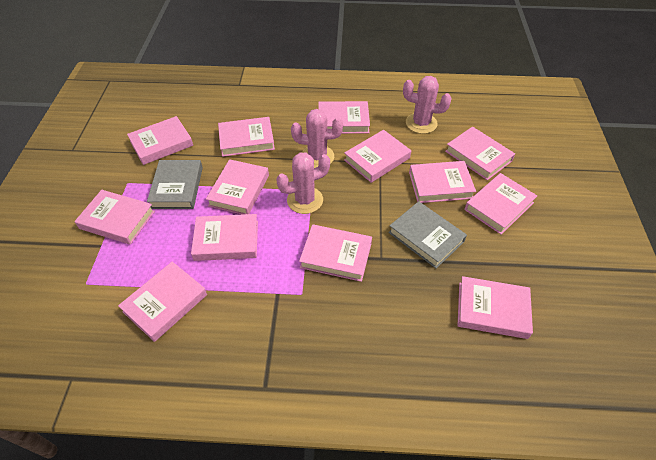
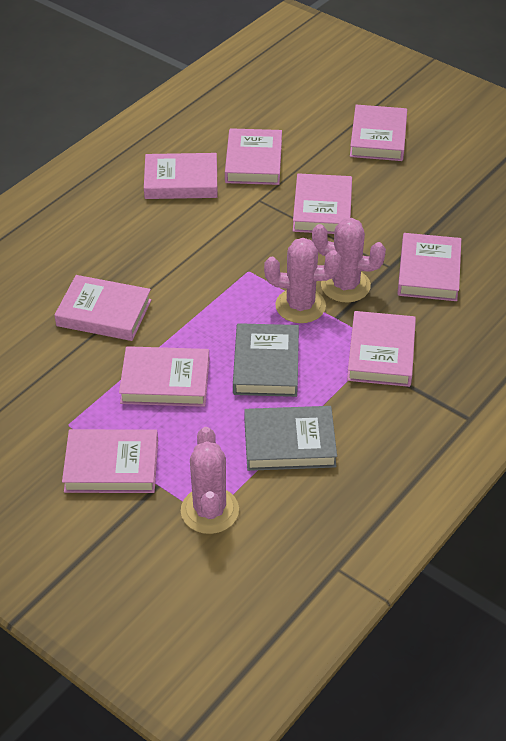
pink book: [74,190,155,245] [118,262,207,342] [127,116,193,165] [191,214,258,261] [206,159,269,215] [218,117,275,157] [299,224,372,282] [318,101,370,134] [344,130,411,183] [409,161,476,203] [445,127,515,180] [457,276,533,339] [464,173,537,235] = 13 -> [55,275,151,341] [62,429,158,493] [119,346,209,407] [144,153,218,199] [225,128,282,185] [293,173,352,234] [347,311,416,387] [350,105,407,161] [397,233,461,301] = 9

